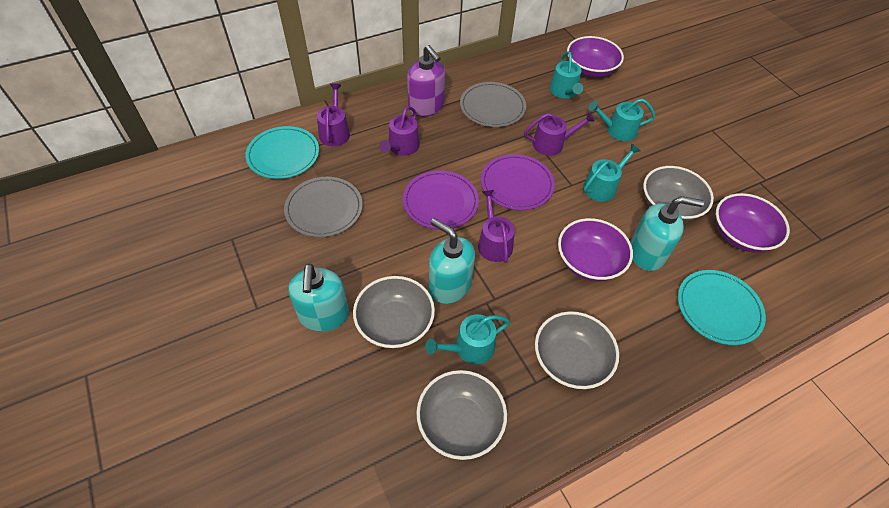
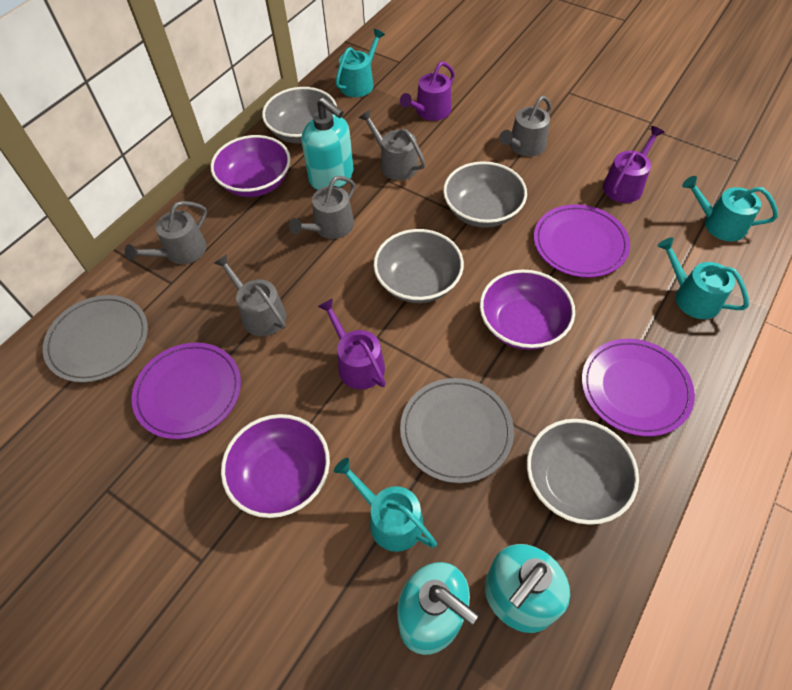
grey watering can: none = 0 -> [125,201,207,264] [214,254,286,336] [289,176,355,239] [359,110,426,180] [499,96,551,156] = 5
purple plate: [403,170,479,230] [481,154,555,210] = 2 -> [132,342,241,439] [534,204,630,278] [582,339,695,436] = 3
purple soap dispenser: [407,45,445,117] = 1 -> none = 0
purple watering can: [317,84,350,146] [379,106,420,156] [478,190,515,263] [524,112,595,156] = 4 -> [318,299,386,389] [400,62,455,121] [603,126,664,203] = 3
turquoise plate: [245,126,319,179] [678,270,766,345] = 2 -> none = 0

